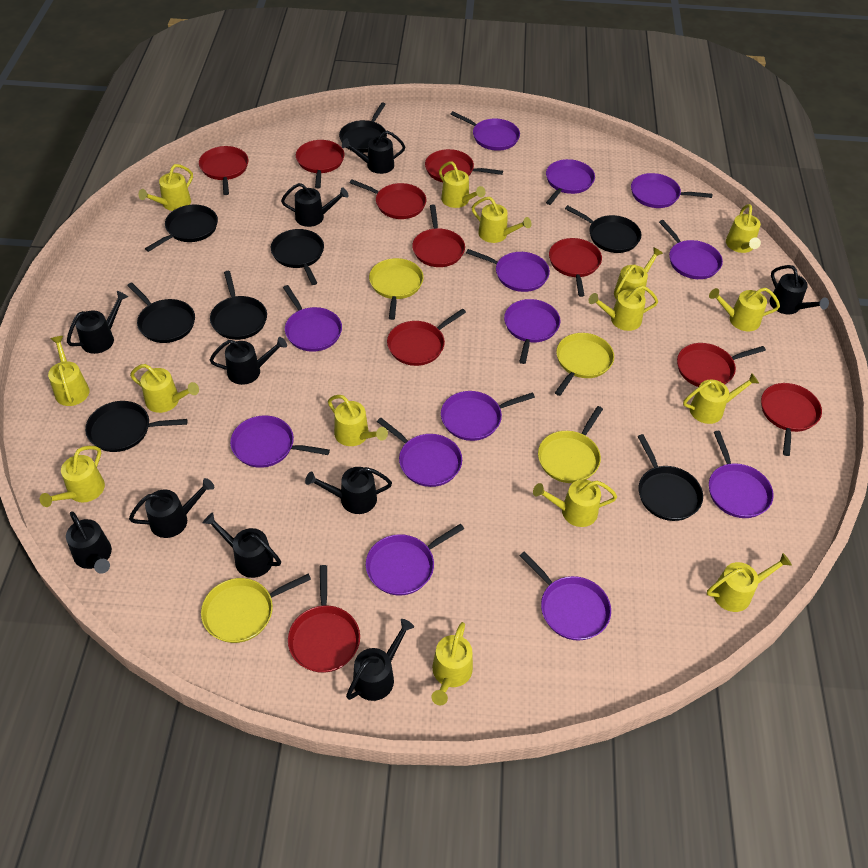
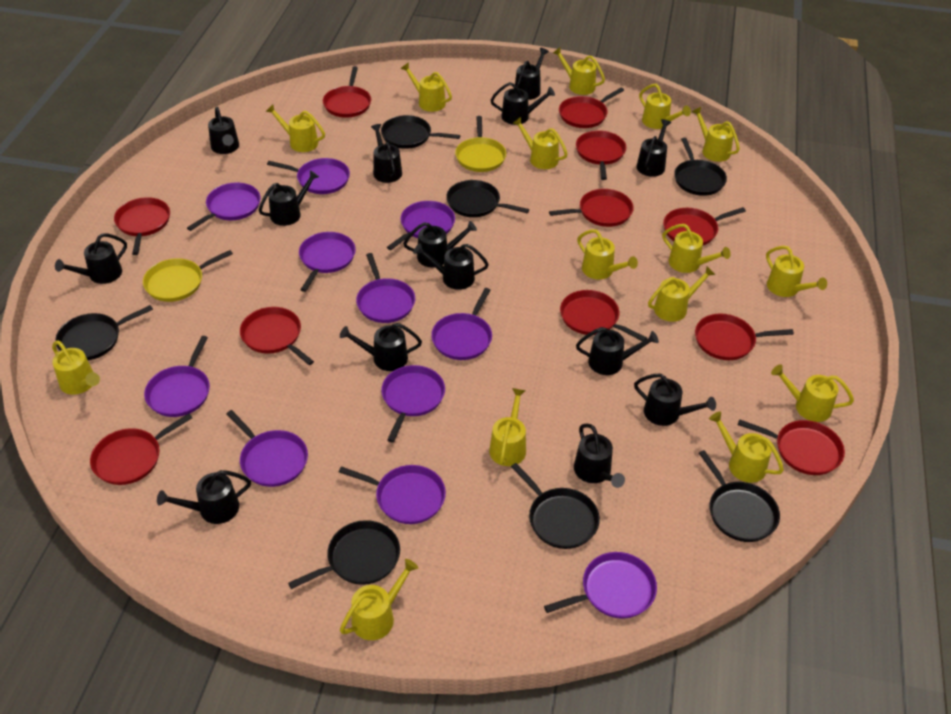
black pan: [85,401,187,452] [127,282,195,343] [145,205,218,252] [210,271,267,340] [271,229,324,285] [339,102,387,153] [565,205,641,253] [637,434,703,521] = 8 -> [55,305,153,360] [288,520,400,589] [381,115,460,149] [446,180,529,217] [511,463,600,549] [674,138,727,196] [699,450,780,542] = 7
black watering can: [66,511,112,574] [67,291,128,354] [129,478,214,538] [203,512,281,578] [210,337,287,385] [281,183,349,227] [305,467,392,514] [342,131,405,174] [346,619,414,701] [770,265,829,314] = 10 -> [55,233,127,284] [157,470,251,524] [208,107,239,154] [259,170,319,226] [340,323,422,371] [371,124,402,183] [403,221,477,268] [413,243,489,290] [491,82,555,125] [515,48,549,100] [574,423,625,488] [576,327,659,375] [634,374,716,426] [637,119,671,177] = 14
purple pan: [230,416,330,468] [283,285,342,352] [366,524,464,596] [377,418,462,487] [441,391,535,441] [450,111,520,151] [466,249,550,292] [504,299,560,364] [519,551,611,641] [546,159,595,205] [631,173,712,208] [659,220,723,279] [709,431,774,518] = 13 -> [144,336,210,417] [187,183,261,231] [226,410,308,487] [267,158,350,194] [299,232,356,292] [339,465,446,524] [356,253,415,323] [381,365,445,442] [387,201,455,250] [431,288,492,360] [544,552,657,619] = 11
red pan: [199,146,248,195] [288,565,360,673] [296,140,345,188] [350,179,426,219] [387,309,466,366] [412,205,465,267] [425,149,503,182] [549,238,602,297] [677,343,766,387] [761,383,822,456] = 10 -> [90,413,192,485] [114,197,170,255] [240,307,314,365] [323,67,371,118] [549,189,634,227] [559,88,624,128] [560,290,647,341] [576,131,626,180] [663,207,746,245] [695,314,794,360] [738,419,845,475] = 11
yellow pan: [201,574,311,643] [369,258,424,320] [538,406,603,483] [555,333,614,396] = 4 -> [143,250,233,302] [455,116,506,172] = 2

